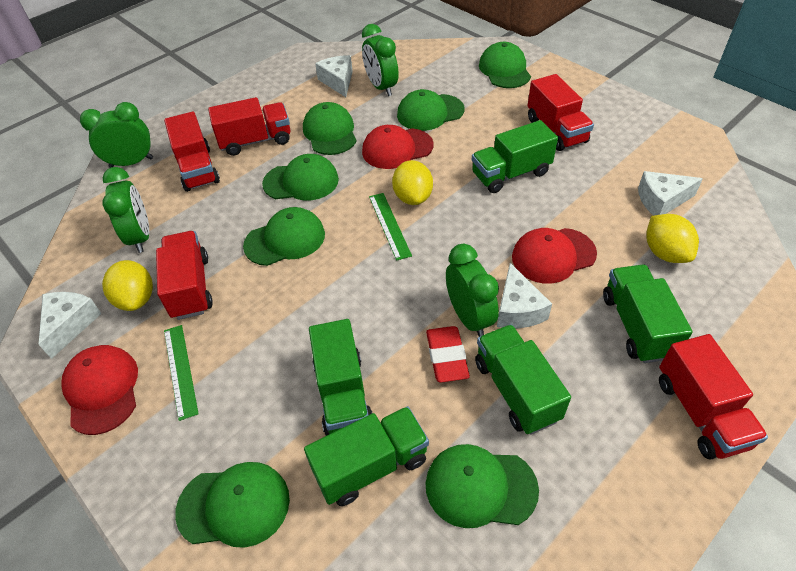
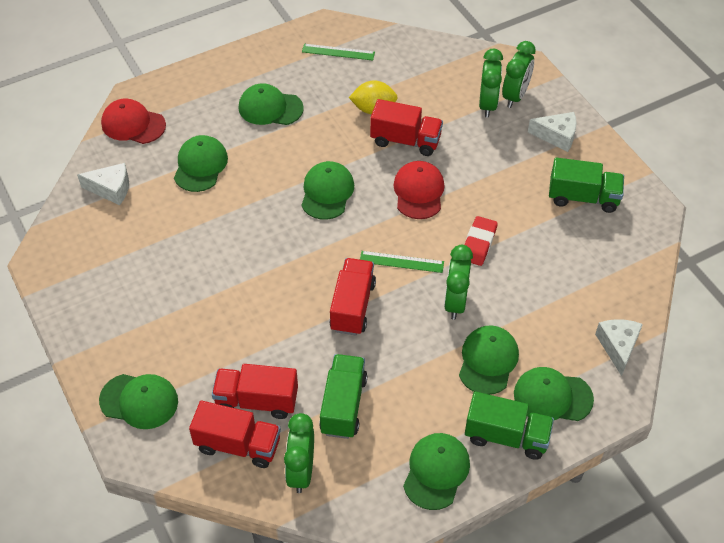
green truck: [304,406,429,506] [309,319,372,436] [472,120,558,193] [475,324,571,434] [603,265,693,363] = 5 -> [319,354,367,439] [465,392,554,460] [549,158,624,213] = 3
red cap: [61,345,138,435] [362,125,434,169] [512,228,597,284] = 3 -> [101,99,166,144] [393,161,444,219] = 2
red truck: [156,231,213,320] [164,111,220,192] [208,97,291,156] [527,74,594,151] [659,334,768,460] = 5 -> [189,401,281,468] [212,364,298,419] [329,258,376,336] [370,99,443,156] = 4
white cheese: [38,292,102,359] [315,55,353,97] [497,263,552,328] [638,171,703,216] = 4 -> [77,163,129,205] [528,112,577,152] [595,319,643,376] = 3
yellow lemon: [102,260,153,311] [392,160,433,205] [646,214,699,263] = 3 -> [349,80,398,114] = 1

